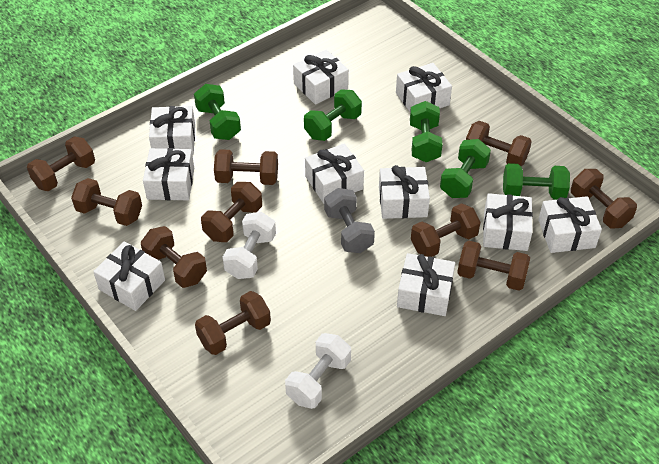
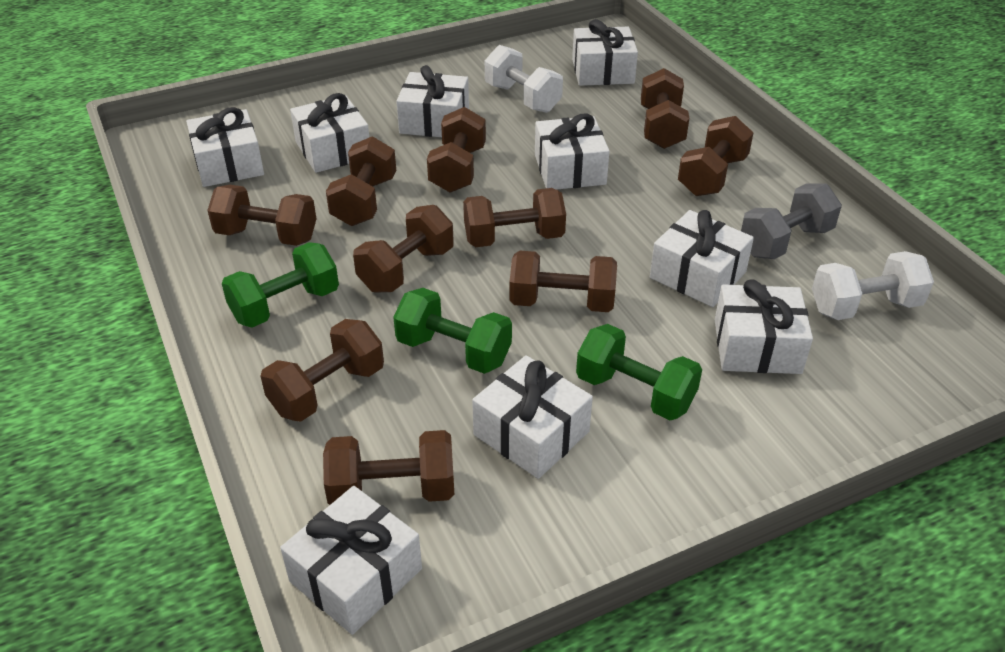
green dumbbell: [194,84,241,140] [304,89,362,141] [410,101,443,162] [440,139,491,198] [503,163,570,200] = 5 -> [222,242,339,328] [393,288,512,374] [576,324,702,420] = 3
white gift: [93,241,165,311] [143,148,194,200] [149,106,195,155] [293,50,349,105] [305,144,364,204] [379,165,430,219] [396,63,452,111] [397,253,455,316] [483,193,533,251] [538,196,602,253] = 10 -> [186,107,264,187] [280,486,422,635] [290,93,369,173] [396,65,469,137] [472,355,593,479] [535,114,610,190] [572,19,638,86] [650,210,754,307] [715,280,813,374] = 9

